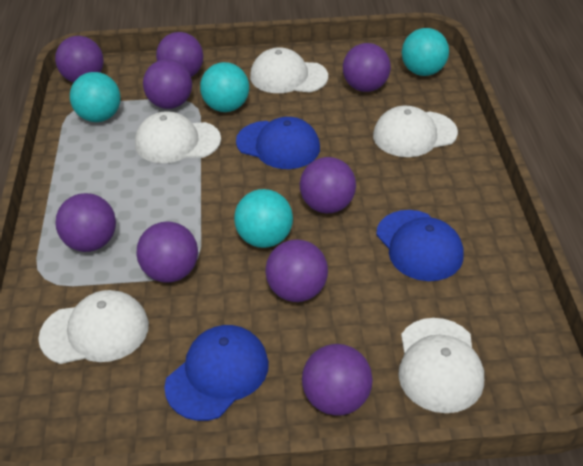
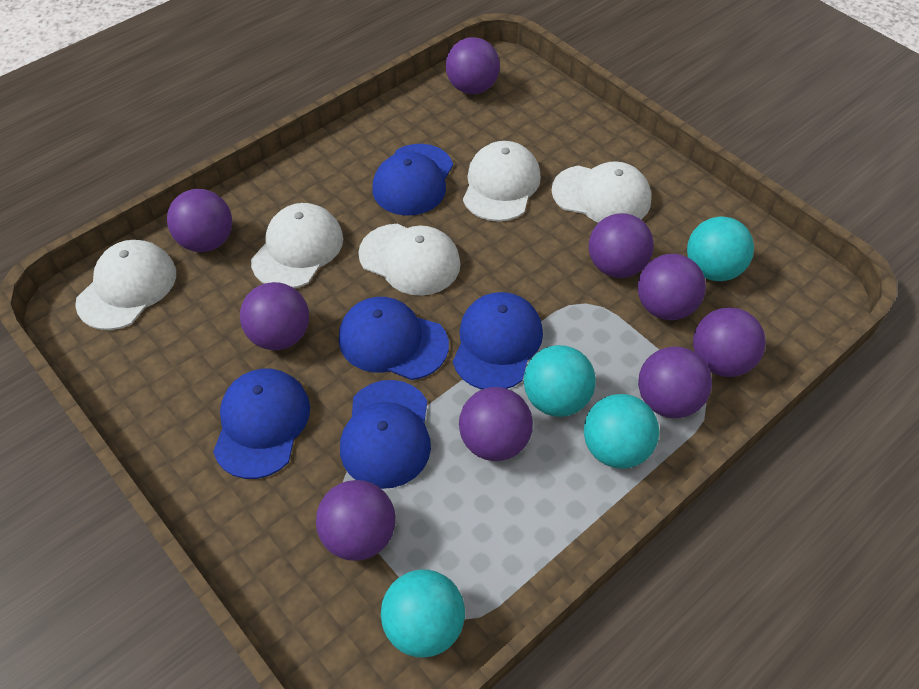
blue cap: [164,325,269,421] [236,117,320,169] [376,210,464,281] = 3 -> [213,369,310,479] [339,297,449,380] [340,380,431,489] [372,144,453,216] [453,292,543,390] = 5

